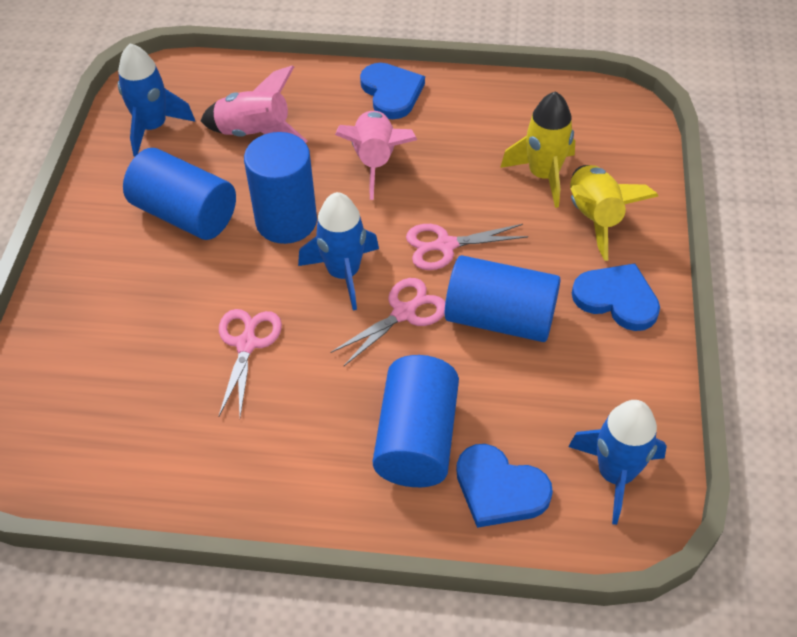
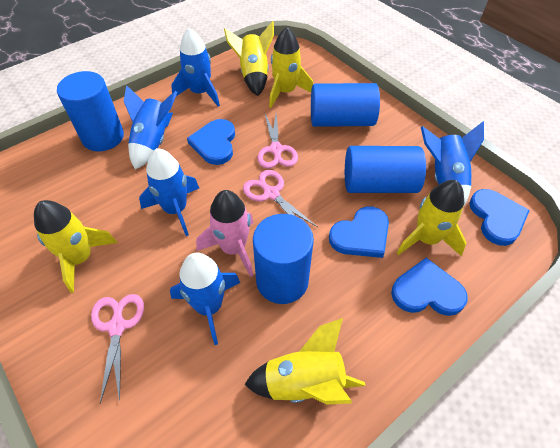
blue heart: [360,63,425,119] [456,444,553,528] [572,263,660,331] = 3 -> [187,119,235,165] [329,206,389,258] [391,258,468,316] [469,189,530,246] = 4
blue rocket: [118,43,195,157] [298,192,379,311] [568,400,667,525] = 3 -> [124,85,177,170] [139,148,199,236] [170,253,240,345] [171,28,220,107] [421,121,484,207] = 5
pink rocket: [201,65,307,143] [335,111,417,200] = 2 -> [196,190,254,277] = 1
yellow rocket: [500,91,575,208] [570,165,658,261] = 2 -> [34,200,117,293] [224,21,274,96] [245,318,365,404] [269,27,313,108] [397,180,467,257] = 5

